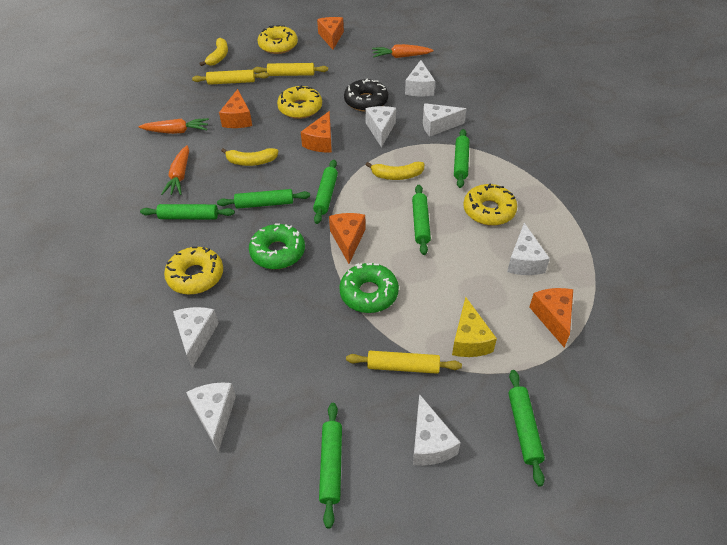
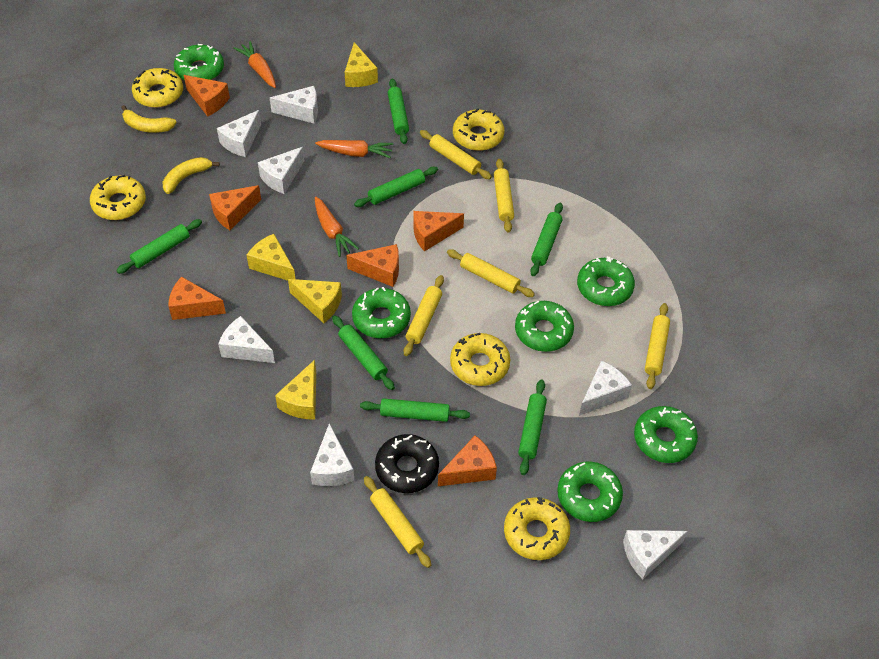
green donut: [249,224,305,269] [339,263,399,313] = 2 -> [174,44,224,80] [352,287,411,338] [515,301,574,352] [557,462,623,522] [577,256,635,306] [634,406,698,463] = 6
orange cheese: [219,89,252,128] [301,111,332,152] [317,17,344,50] [329,213,366,264] [529,288,573,347] = 5 -> [168,277,226,320] [184,75,230,117] [209,185,261,230] [346,244,399,287] [414,211,464,252] [438,435,497,486] = 6
yellow banana: [199,38,228,66] [221,148,278,166] [366,162,425,180] = 3 -> [121,105,177,133] [163,157,220,194] = 2
yellow cheese: [452,297,497,357] = 1 -> [247,234,295,281] [275,360,316,420] [288,279,342,323] [345,42,378,87] = 4
yellow donut: [164,246,223,295] [258,25,298,54] [277,85,322,119] [463,184,517,226] = 4 -> [90,175,146,220] [132,68,183,108] [450,333,510,386] [453,109,504,151] [504,497,570,560] = 5
yellow rolling pin: [192,70,269,85] [253,63,328,76] [346,351,462,374] = 3 -> [364,476,431,568] [404,275,444,356] [420,130,492,179] [447,249,535,297] [494,159,514,233] [645,303,670,389] = 6

